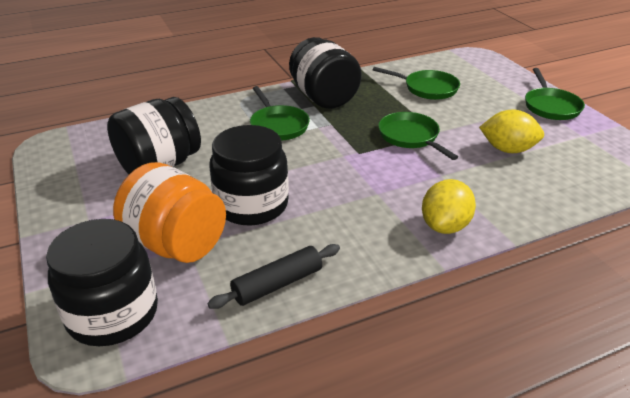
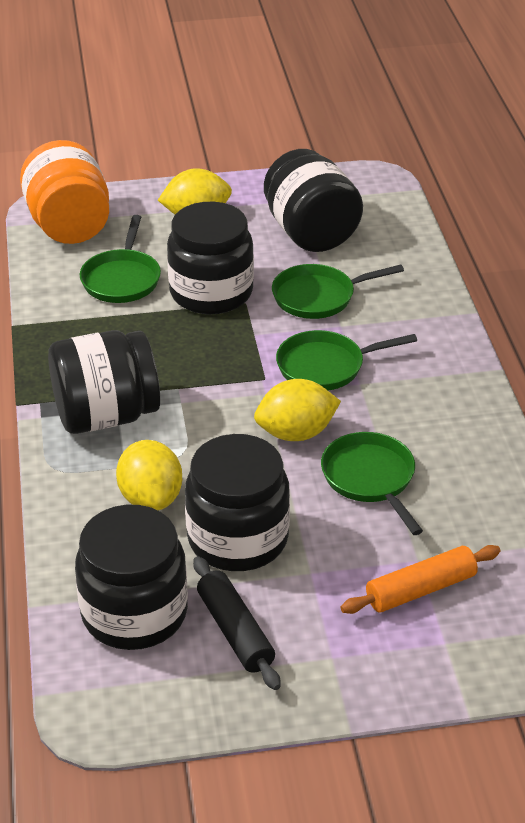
black jar: [46,219,158,346] [107,97,201,174] [210,125,289,226] [289,37,362,109] = 4 -> [48,330,160,434] [75,505,188,650] [167,202,254,314] [185,434,290,571] [264,149,363,252] = 5
orange rolling pin: none = 0 -> [341,545,501,614] = 1
yellow lemon: [422,179,476,234] [479,110,544,153] = 2 -> [116,440,182,510] [158,168,232,214] [254,379,341,441] = 3

